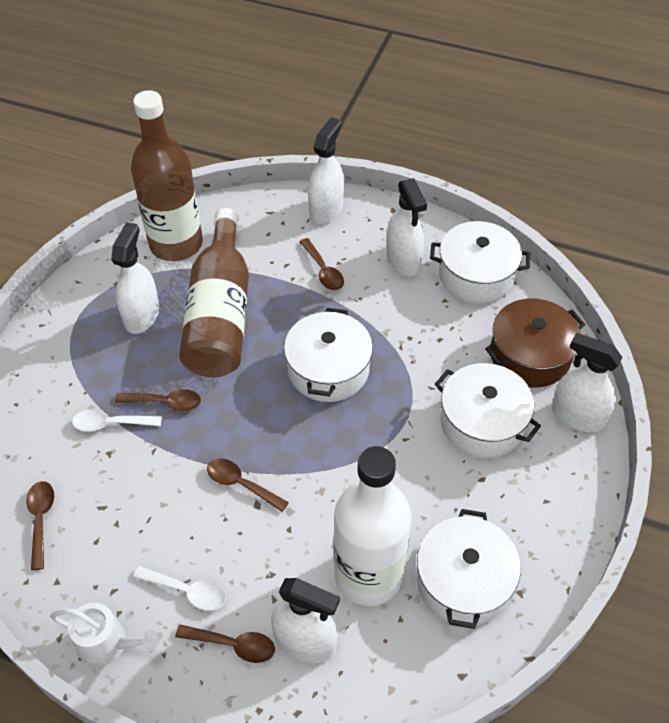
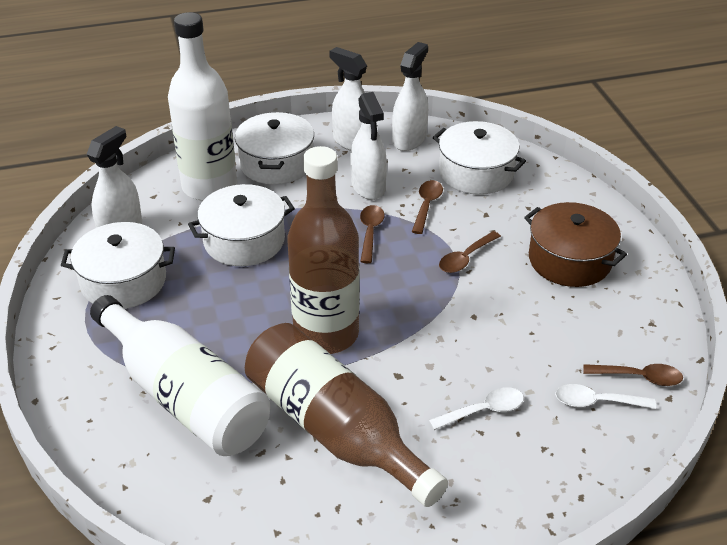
brown spoon: [26,481,54,570] [115,389,201,411] [175,625,275,663] [207,458,289,512] [300,238,344,290] = 5 -> [360,205,385,263] [412,180,443,234] [439,231,501,273] [583,364,683,386] = 4
white bottle: [333,446,412,606] = 1 -> [90,295,270,456] [168,12,237,201] = 2
white spray bottle: [111,222,159,334] [271,578,340,663] [308,117,344,224] [386,178,427,277] [552,333,622,432] = 5 -> [87,126,142,228] [329,47,367,151] [350,92,387,200] [392,42,428,151] = 4
white watering can: [50,603,159,666] = 1 -> none = 0

